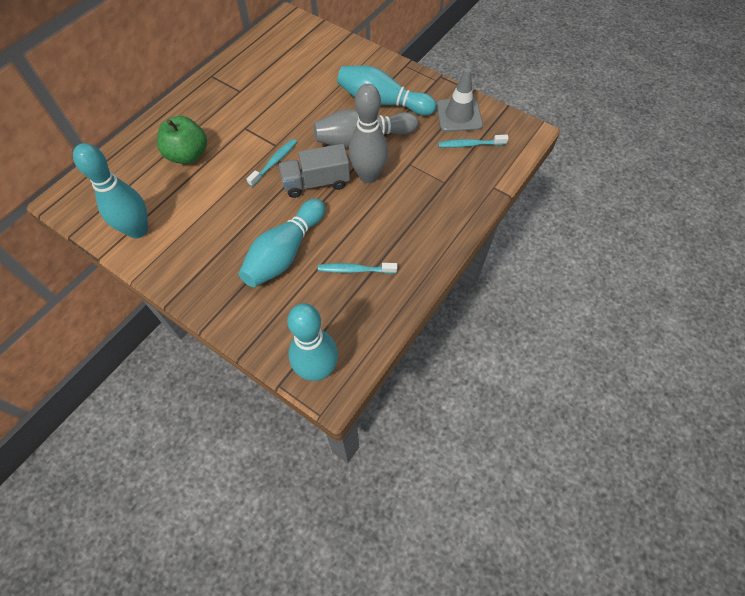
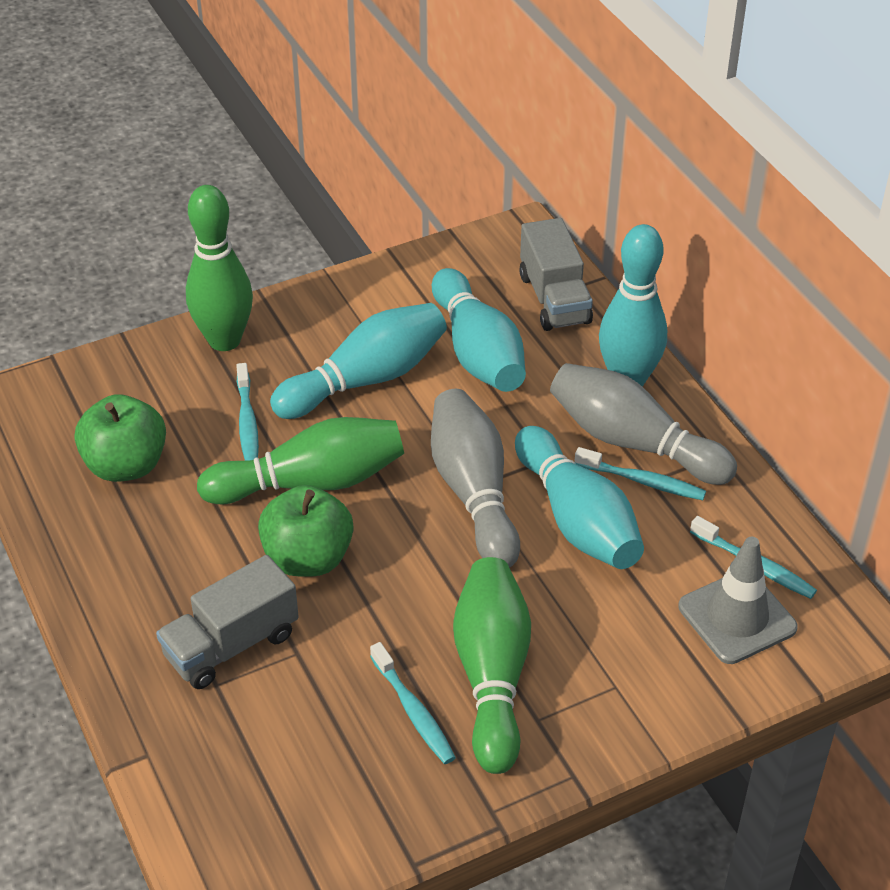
green apple: [157,116,207,164] = 1 -> [75,394,166,482] [258,485,353,577] = 2
green bowling pin: none = 0 -> [186,185,253,351] [197,417,404,504] [453,557,531,774] = 3
grey truck: [279,144,350,198] = 1 -> [156,555,299,689] [519,218,593,331] = 2
turquoise toothbrush: [247,139,297,187] [318,263,397,274] [438,135,509,148] = 3 -> [236,363,259,461] [370,642,456,764] [575,447,706,500] [690,516,817,599] = 4

